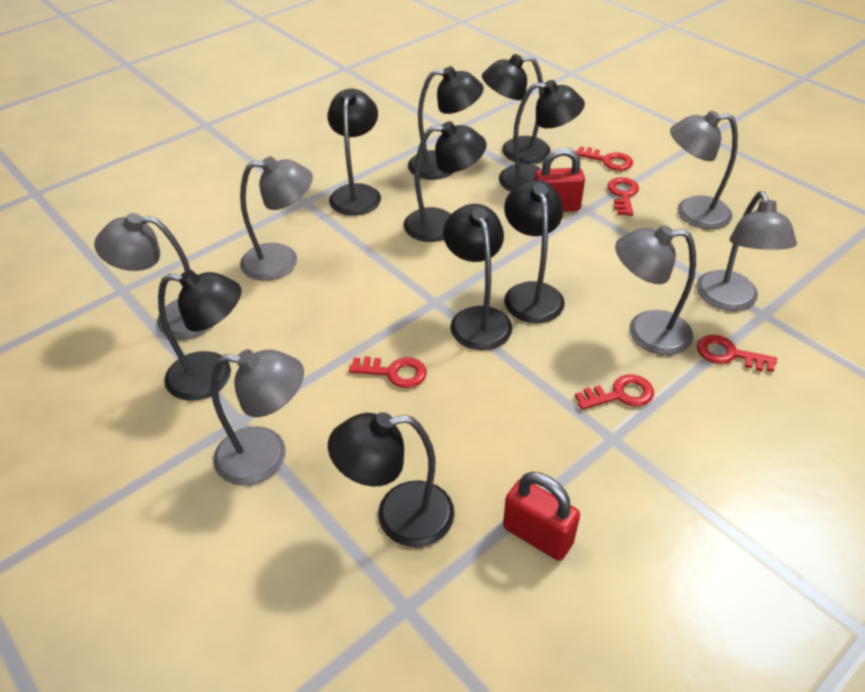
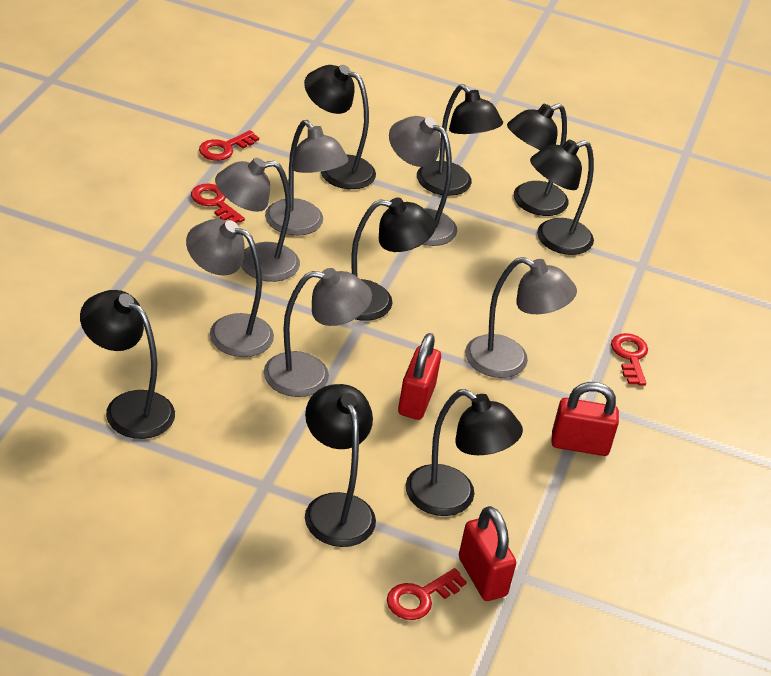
black lamp: [158,270,241,401] [328,89,381,216] [328,412,455,547] [403,121,487,242] [408,66,484,180] [443,204,512,350] [482,54,551,164] [499,80,585,192] [504,180,565,323] = 9 -> [80,290,175,439] [304,65,376,189] [305,384,376,547] [351,198,436,321] [405,389,523,516] [417,84,503,196] [507,103,569,216] [530,140,594,255] = 8
red key: [349,356,427,388] [575,146,633,171] [575,375,654,410] [607,177,639,216] [697,335,777,372] = 5 -> [191,184,245,223] [199,130,259,161] [387,568,467,620] [611,333,648,386] = 4
red padlock: [503,472,580,561] [534,148,585,212] = 2 -> [398,333,441,420] [459,506,516,601] [551,382,619,456] = 3

